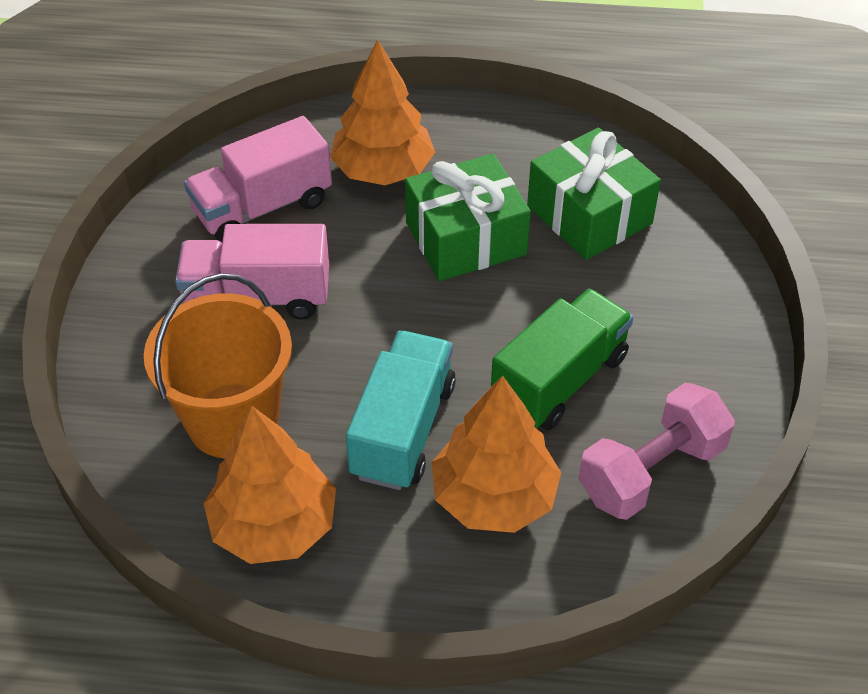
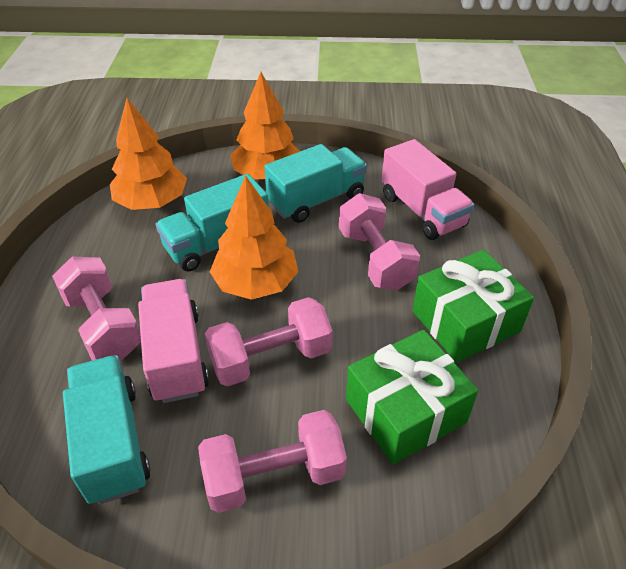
green truck: [491,288,633,430] = 1 -> none = 0
orange bucket: [144,273,292,459] = 1 -> none = 0
pink dumbbell: [578,383,735,520] = 1 -> [52,257,141,361] [198,410,347,513] [205,297,333,387] [339,193,420,290] = 4
turquoise truck: [346,331,456,490] = 1 -> [63,355,151,504] [156,174,269,271] [264,144,367,223] = 3

